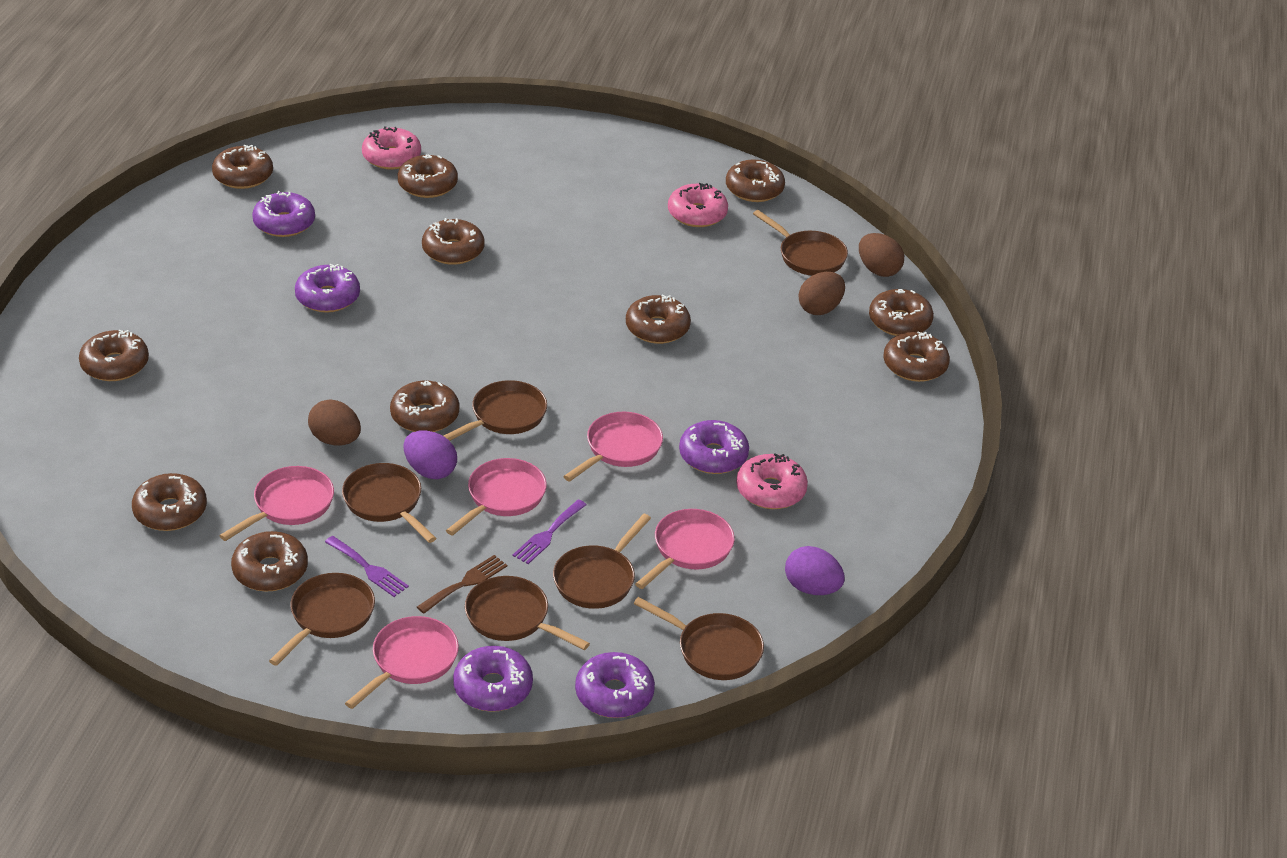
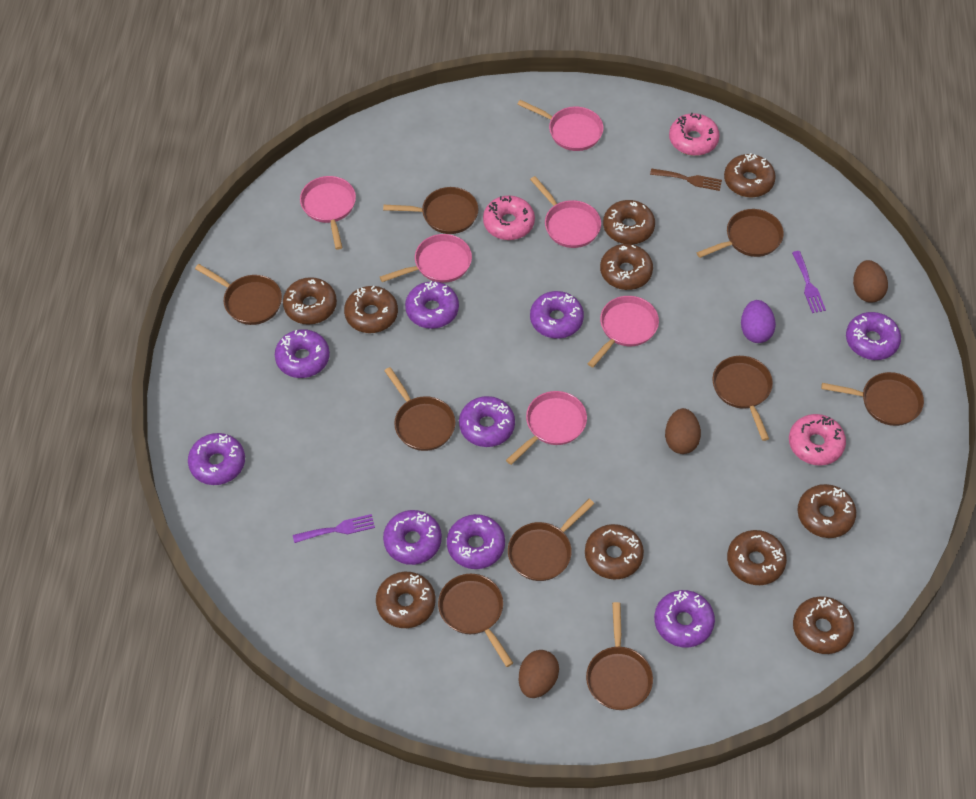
brown donut: [79,330,149,381] [132,473,207,531] [212,145,273,189] [231,531,308,591] [390,381,459,432] [398,154,458,198] [422,218,484,265] [626,295,691,344] [726,159,785,202] [869,289,934,336] [883,331,950,382] = 11 -> [283,277,337,325] [344,286,398,333] [376,572,436,628] [585,524,644,580] [600,244,653,290] [603,200,655,245] [724,153,776,197] [727,530,787,585] [793,596,854,654] [797,484,856,538] = 10
brown pan: [269,573,375,666] [342,463,436,543] [444,380,547,441] [465,576,590,650] [553,514,651,609] [633,597,764,680] [753,210,848,276] = 7 -> [195,264,282,325] [383,187,479,234] [384,367,456,451] [438,574,513,667] [508,499,595,581] [586,602,653,710] [697,209,784,258] [712,356,773,441] [821,372,924,426] = 9
pink pan: [219,466,334,541] [345,616,459,709] [446,458,547,535] [563,412,663,482] [635,509,735,589] = 5 -> [300,176,356,250] [380,234,472,283] [506,391,587,465] [517,100,604,151] [530,176,601,248] [587,296,659,368] = 6
purple donut: [252,191,315,237] [295,264,360,313] [453,646,533,712] [575,652,655,718] [679,420,749,474] = 5 -> [188,433,245,485] [275,329,330,378] [383,510,442,565] [405,281,459,329] [447,514,505,569] [459,396,515,447] [530,291,584,339] [654,590,715,647] [846,312,901,360] = 9
purple egg: [403,430,457,479] [785,546,845,595] = 2 -> [741,300,776,343] = 1

